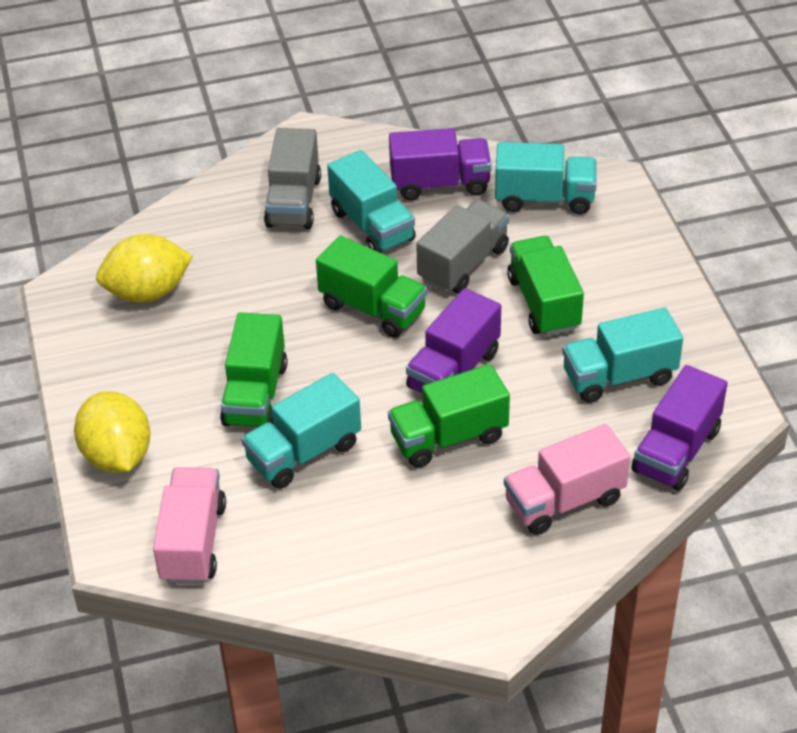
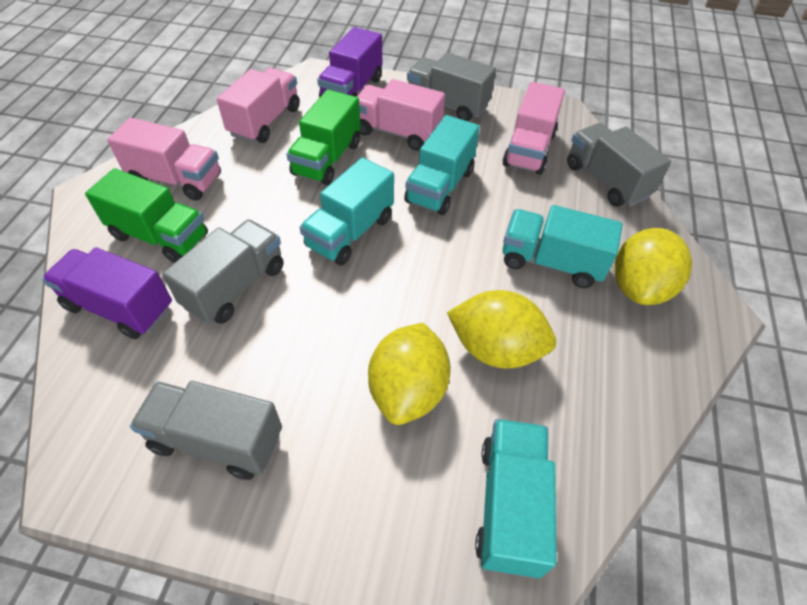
green truck: [220,312,287,427] [316,236,427,338] [388,364,510,468] [507,236,584,336] = 4 -> [85,168,208,263] [287,89,361,185] = 2
grey truck: [264,128,321,229] [416,200,509,294] = 2 -> [130,381,282,480] [163,220,284,324] [407,52,496,121] [567,123,671,207] = 4
pink truck: [153,467,226,584] [504,424,630,535] = 2 -> [107,118,221,201] [217,68,300,143] [357,79,445,151] [502,82,565,175] = 4
purple truck: [389,128,492,200] [406,288,501,393] [632,365,728,491] = 3 -> [42,248,172,339] [317,27,382,98] = 2
yellow lemon: [74,391,150,473] [96,234,193,303] = 2 -> [368,323,451,425] [447,290,556,368] [614,228,692,305] = 3

